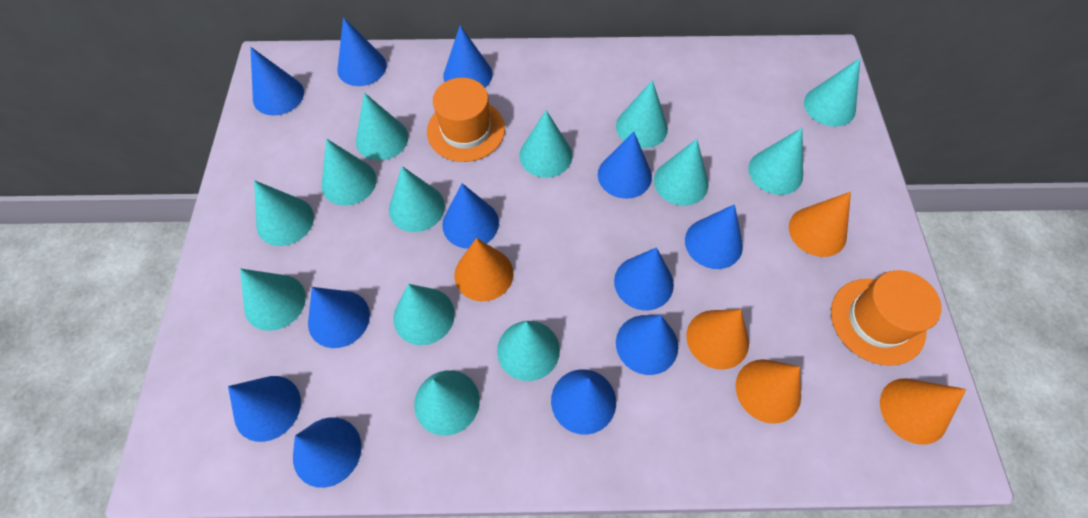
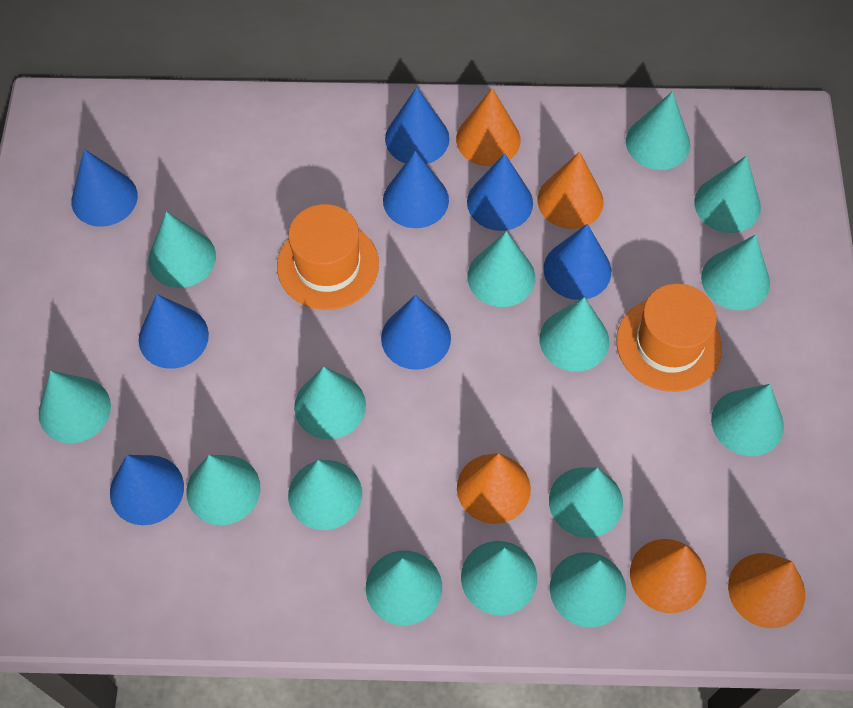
blue cone: [228,376,301,442] [250,47,304,116] [293,417,362,488] [308,287,370,348] [337,17,387,86] [442,183,499,249] [443,25,492,88] [551,369,616,435] [598,132,652,199] [614,247,674,310] [616,315,678,375] [685,204,743,269] = 12 -> [71,149,138,227] [110,455,184,525] [139,294,209,369] [381,295,451,370] [383,151,449,228] [385,87,450,164] [467,153,533,231] [543,224,611,300] = 8
turquoise cone: [240,268,306,331] [254,180,314,246] [322,139,377,206] [356,93,408,161] [389,166,445,232] [393,284,455,345] [414,370,480,436] [497,321,560,381] [519,110,572,178] [616,80,668,148] [654,139,709,206] [748,128,803,195] [804,58,860,127] = 13 -> [39,370,111,443] [148,211,216,288] [186,455,261,525] [288,460,362,530] [294,366,366,439] [366,551,442,625] [461,541,537,615] [467,231,535,307] [539,297,609,372] [549,467,623,538] [550,552,626,628] [626,91,690,170] [694,156,761,233] [701,234,770,310] [711,384,784,456] = 15

